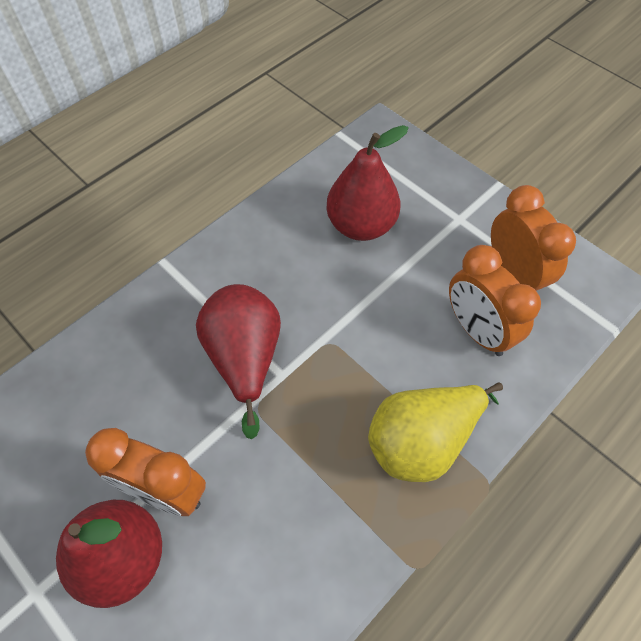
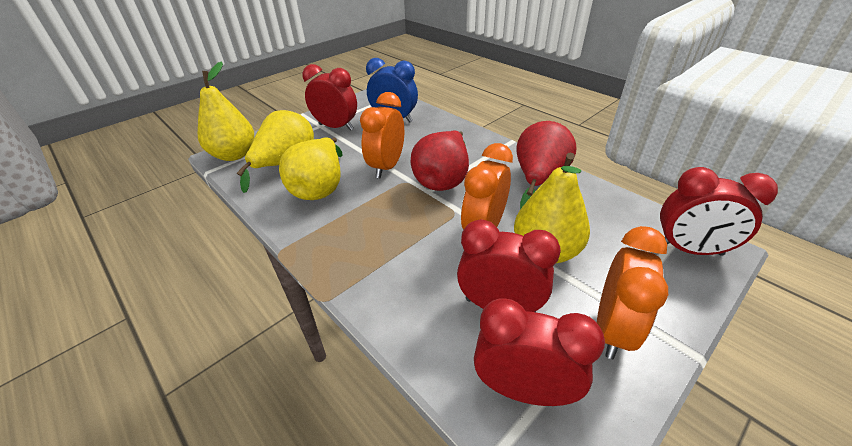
blue clock: none = 0 -> [366,58,418,122] = 1
red clock: none = 0 -> [302,64,357,131] [457,219,561,312] [474,299,605,406] [660,167,778,256] = 4
red pear: [56,500,162,608] [196,284,281,439] [327,125,409,241] = 3 -> [411,130,469,191] [517,121,577,209] = 2
yellow pear: [368,382,503,482] = 1 -> [198,61,254,161] [237,110,314,193] [279,137,342,200] [514,152,590,263] = 4

